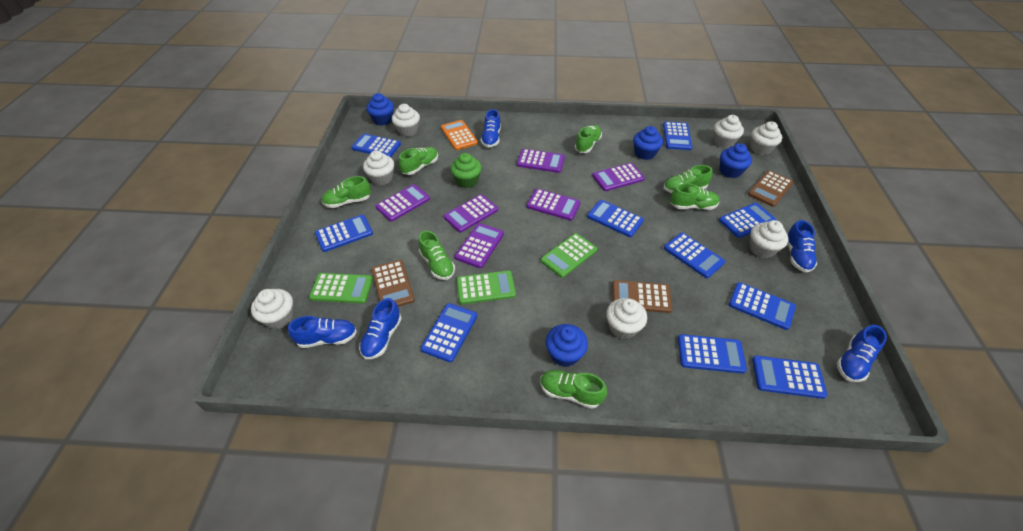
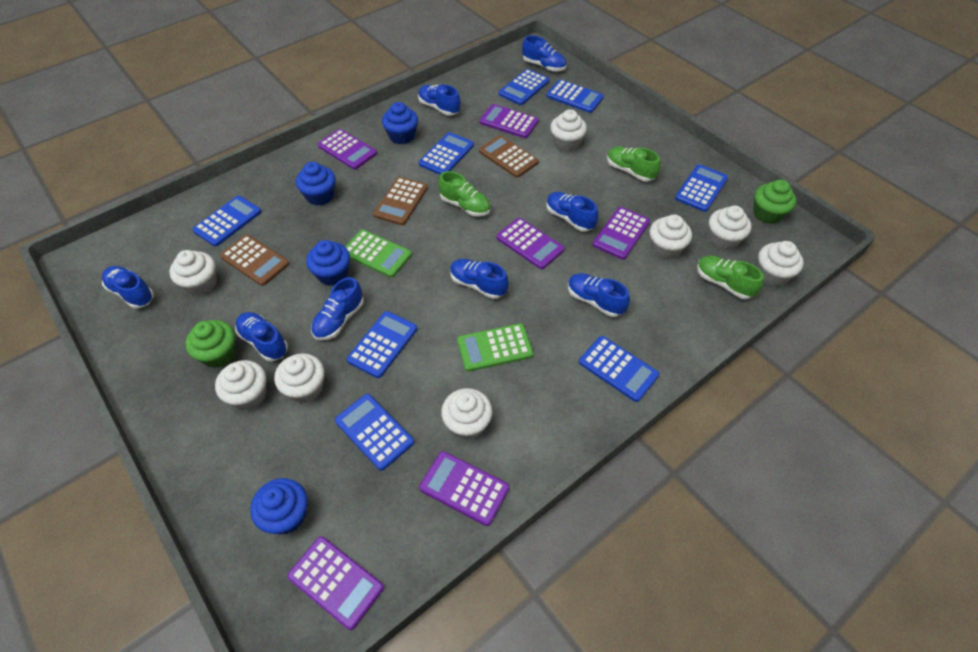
blue calculator: [315,215,373,252] [352,134,401,157] [421,303,477,362] [587,200,644,237] [663,121,692,150] [664,233,725,278] [678,334,747,374] [719,203,776,238] [729,282,796,330] [752,355,827,399] = 10 -> [192,196,261,247] [335,394,414,471] [347,311,417,378] [419,132,474,175] [499,69,550,105] [546,80,604,113] [579,336,659,402] [675,164,728,212] = 8
blue shoe: [288,316,357,348] [359,298,402,359] [481,109,501,147] [787,220,817,272] [837,325,887,382] = 5 -> [102,266,154,308] [235,312,288,361] [311,277,364,340] [418,84,460,116] [450,259,509,299] [522,36,567,71] [546,192,598,232] [568,273,630,317] = 8
green calculator: [309,273,373,304] [457,271,516,304] [541,233,597,278] = 3 -> [345,230,412,278] [457,323,533,372] = 2
green cupcake: [450,153,482,188] = 1 -> [185,320,236,368] [753,180,796,224] = 2
green shoe: [321,176,371,208] [399,147,438,175] [418,231,455,280] [540,370,607,409] [575,125,602,153] [664,165,713,193] [670,183,719,210] = 7 -> [438,171,491,217] [607,146,661,181] [697,255,764,299] = 3
orange calculator: [441,120,478,150] = 1 -> none = 0
white cupcake: [251,289,294,329] [363,150,394,186] [392,104,420,137] [606,298,647,339] [714,115,744,148] [749,220,789,258] [750,121,782,155] = 7 -> [169,250,217,296] [215,360,266,410] [274,353,324,403] [441,388,492,440] [550,109,587,152] [650,214,692,260] [709,206,752,251] [757,241,804,287] = 8

